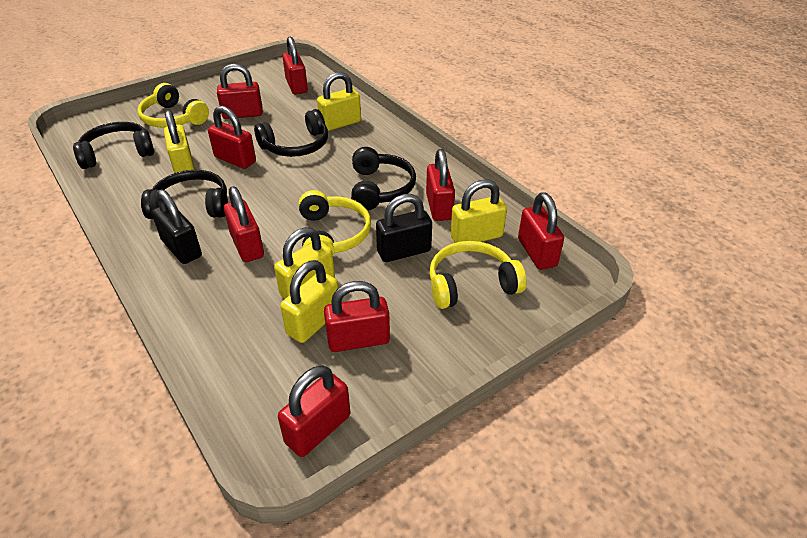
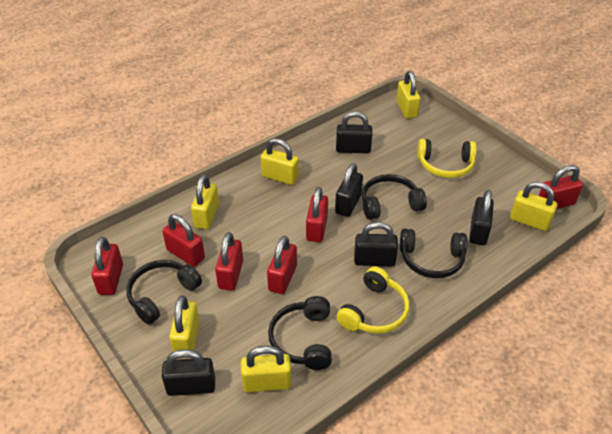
black padlock: [152,189,202,264] [376,194,432,262] = 2 -> [162,349,215,396] [335,163,363,217] [336,111,372,154] [354,222,398,267] [469,190,494,245] = 5
red padlock: [208,106,256,169] [217,63,263,119] [224,186,264,262] [278,365,351,457] [283,36,308,94] [324,281,390,352] [426,149,455,221] [518,192,564,270] = 8 -> [91,237,123,295] [162,214,205,267] [215,232,243,290] [267,236,297,294] [306,187,328,242] [539,165,583,209] = 6
yellow headphones: [137,83,209,128] [299,190,371,254] [429,241,527,309] = 3 -> [336,267,410,334] [417,139,477,178] = 2
yellow padlock: [164,110,195,173] [274,227,335,299] [280,260,338,343] [317,72,361,131] [450,179,507,243] = 5 -> [169,296,200,352] [191,175,219,229] [241,346,291,392] [260,138,299,185] [396,71,420,119] [510,182,557,231] = 6

